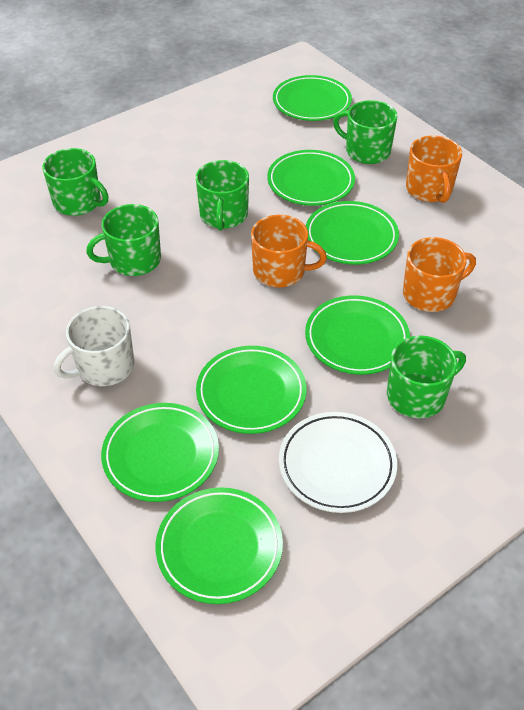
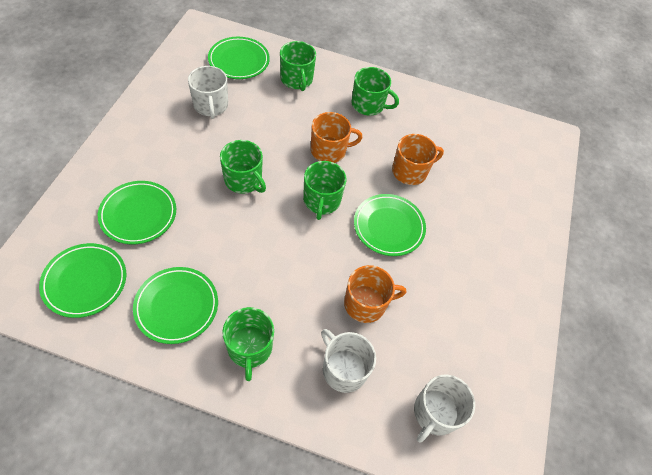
green plate: [101,403,219,502] [156,487,283,604] [196,346,306,434] [267,150,355,206] [273,75,352,121] [305,295,410,375] [306,201,399,265] = 7 -> [39,243,126,318] [98,181,176,244] [133,267,218,344] [208,37,270,79] [354,194,426,256] = 5
white mug: [54,306,134,386] = 1 -> [188,66,228,119] [321,329,376,393] [414,374,475,443] = 3
white plate: [279,412,397,513] = 1 -> none = 0

